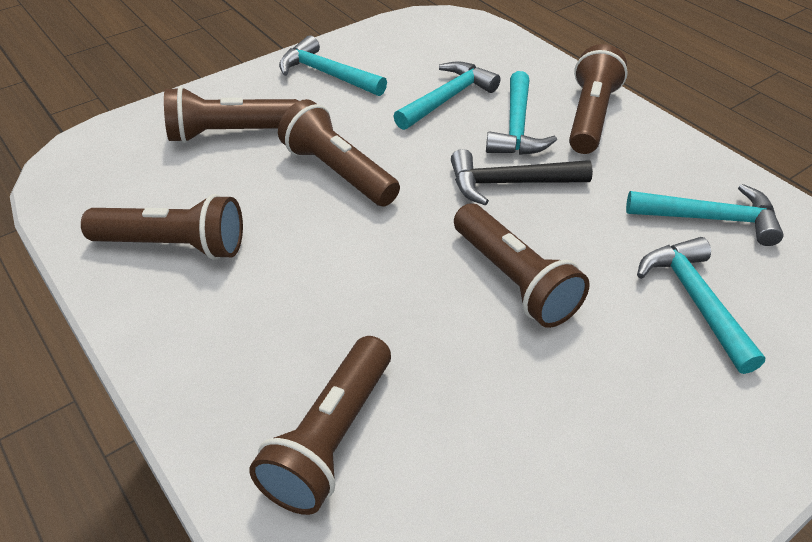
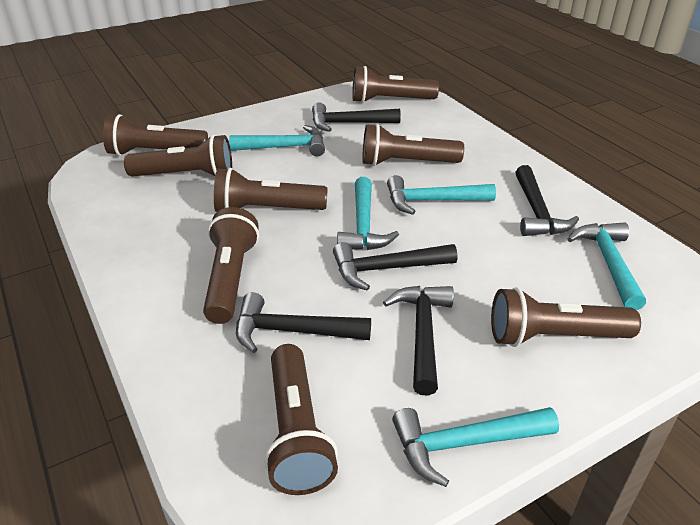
black hammer: [451,149,593,206] = 1 -> [236,292,371,353] [312,103,401,132] [333,242,457,291] [383,286,454,396] [515,165,579,236] = 5
brown flashlight: [81,194,243,260] [164,86,299,143] [249,336,391,515] [278,99,400,206] [454,203,590,328] [569,44,628,154] = 6 -> [103,114,208,156] [124,135,232,177] [203,207,259,324] [214,168,328,212] [264,344,338,495] [352,66,439,103] [362,124,464,166] [491,287,641,347] = 8

